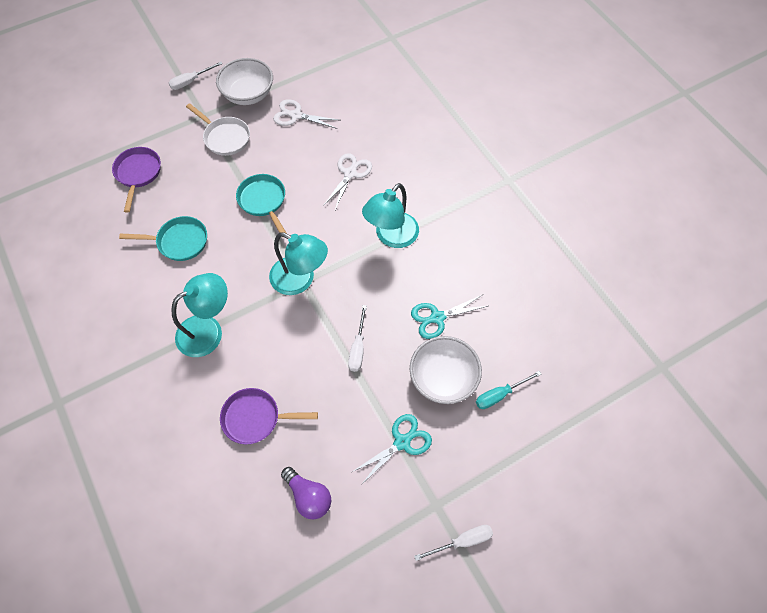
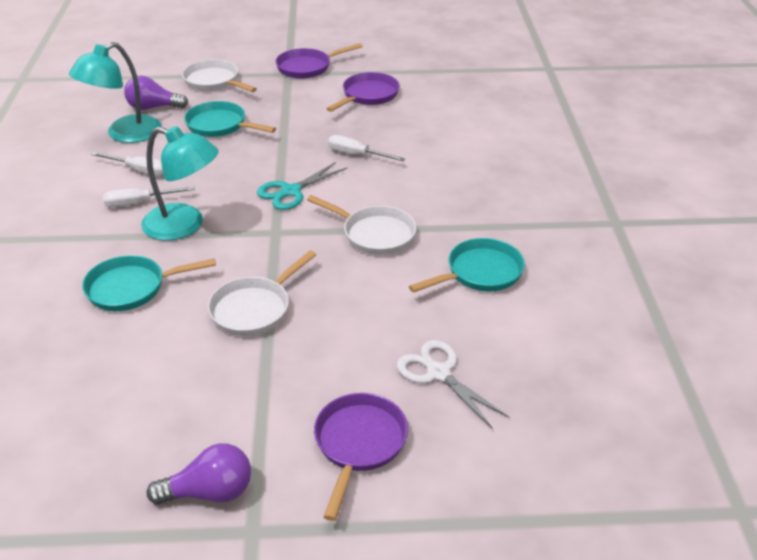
purple light bulb: [281,467,331,520] = 1 -> [124,75,188,110] [147,443,251,504] = 2
purple pan: [112,147,161,213] [220,388,318,444] = 2 -> [275,43,363,79] [314,393,408,521] [326,72,400,112] = 3
turquoise lamp: [171,273,228,357] [269,232,328,295] [362,183,419,248] = 3 -> [69,42,161,143] [141,126,219,241] = 2
turquoise pan: [119,216,207,261] [236,174,287,234] = 2 -> [82,255,216,311] [184,101,276,137] [409,238,525,293] = 3
turquoise scissors: [352,414,432,485] [411,295,488,339] = 2 -> [257,162,347,210] = 1
turquoise screwdriver: [476,371,542,409] = 1 -> none = 0
white bowl: [216,58,273,105] [410,336,482,404] = 2 -> none = 0
white pan: [186,103,250,156] = 1 -> [182,60,257,92] [208,250,316,336] [307,195,417,255] = 3
white scissors: [273,99,339,129] [323,153,372,210] = 2 -> [397,340,510,429] = 1

